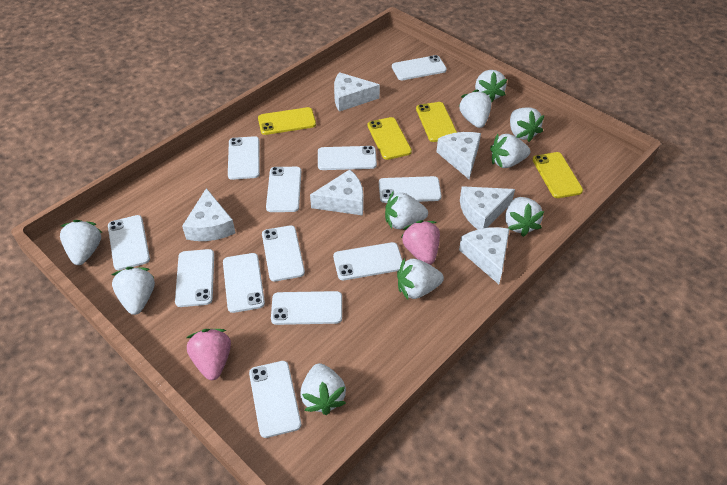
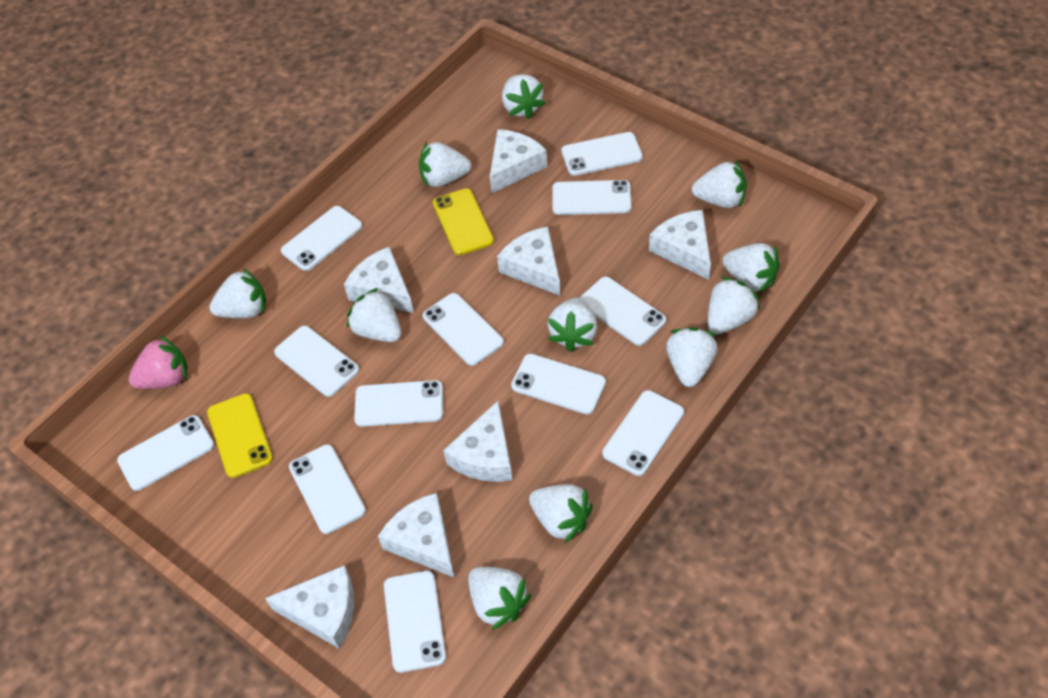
pink strawberry: [186,329,231,380] [401,220,440,265] = 2 -> [128,335,188,389] = 1
white cheese: [182,188,236,241] [310,169,364,215] [334,72,380,112] [436,132,481,179] [459,227,509,284] [460,186,515,229] = 6 -> [265,565,354,649] [344,247,414,313] [378,493,455,578] [443,401,513,482] [490,129,547,193] [497,227,560,296] [649,210,711,280] = 7
white strawberry: [60,220,103,265] [112,267,155,315] [300,363,346,415] [385,192,428,229] [397,258,444,300] [458,89,491,128] [475,70,507,103] [490,133,530,168] [505,197,544,237] [510,107,544,142] = 10 -> [209,268,266,318] [347,288,402,342] [419,142,471,187] [468,567,531,630] [502,74,546,119] [529,484,593,543] [548,297,597,352] [666,327,718,387] [692,160,747,208] [708,277,760,334] [722,243,780,293] = 11
yellow phone: [258,107,316,135] [368,117,412,160] [416,102,457,142] [532,152,583,198] = 4 -> [207,393,273,478] [433,188,494,255] = 2

